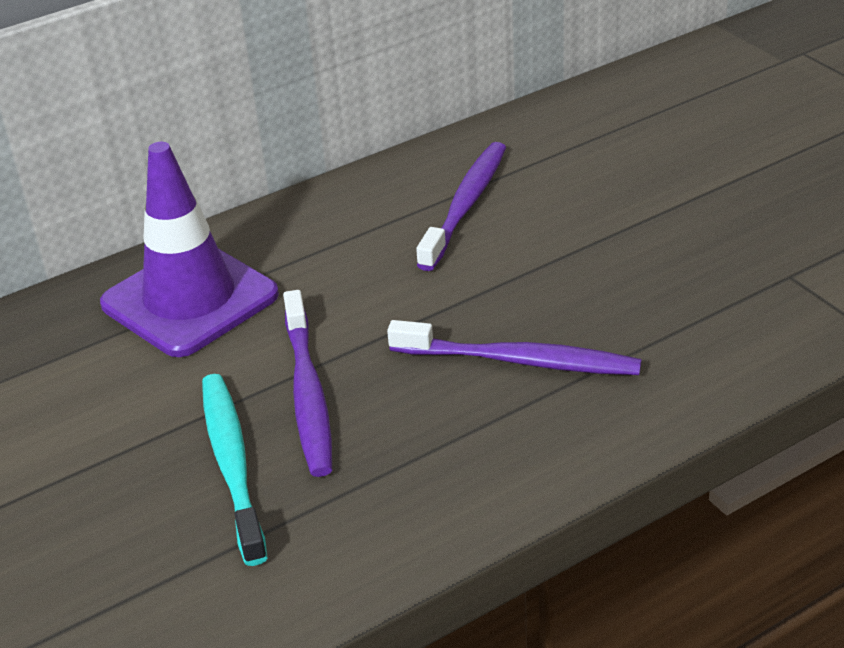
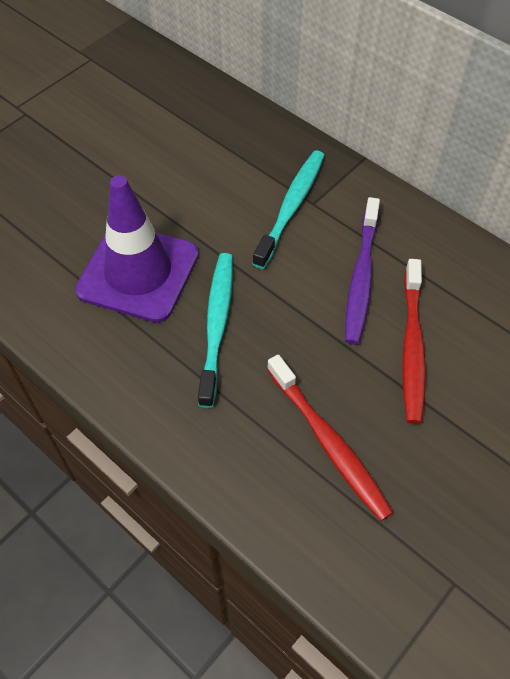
purple toothbrush: [283,290,332,477] [387,320,642,375] [416,142,506,271] = 3 -> [345,197,380,345] = 1
red toothbrush: none = 0 -> [267,354,394,521] [402,259,426,424] = 2
turquoise toothbrush: [202,374,268,566] = 1 -> [198,253,233,408] [252,150,325,269] = 2

